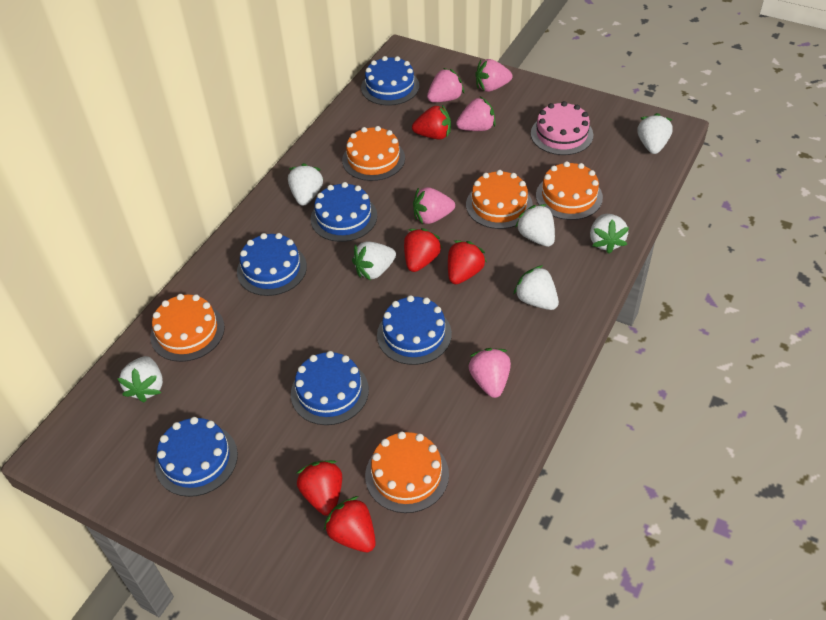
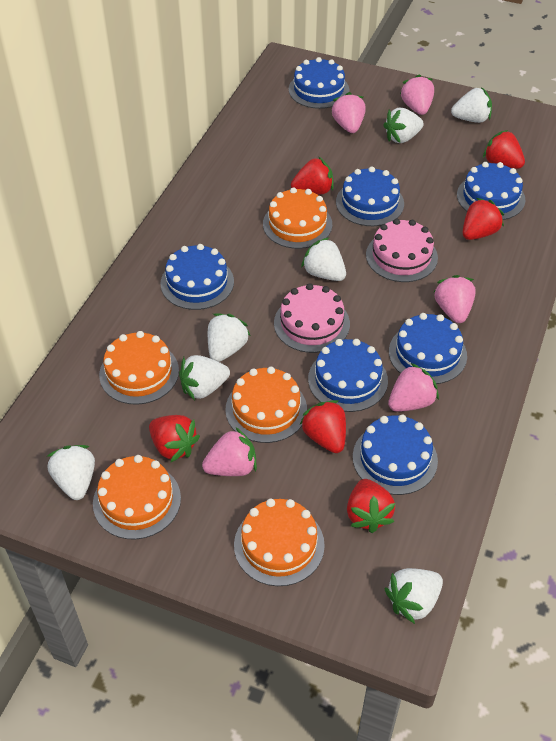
blue cake: [155,417,238,497] [237,233,307,296] [291,351,369,425] [311,182,377,242] [361,56,419,105] [377,295,452,365] = 6 -> [160,244,234,310] [289,57,349,109] [308,339,388,412] [336,167,404,226] [353,415,438,495] [389,313,467,384] [457,162,526,220] = 7
pink cake: [531,101,594,155] = 1 -> [274,283,350,353] [366,219,438,282] = 2
red strawberry: [297,460,342,516] [324,496,376,552] [404,228,442,272] [412,105,451,139] [448,240,487,284] = 5 -> [149,415,200,462] [291,157,334,195] [300,400,346,453] [347,479,395,533] [463,198,504,240] [483,130,525,169] = 6

